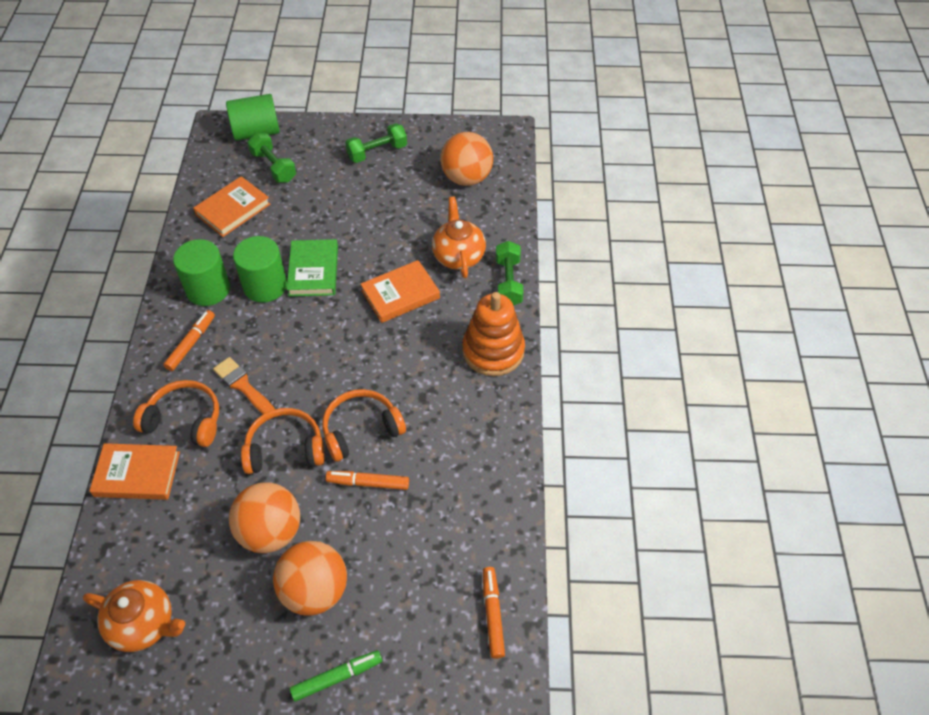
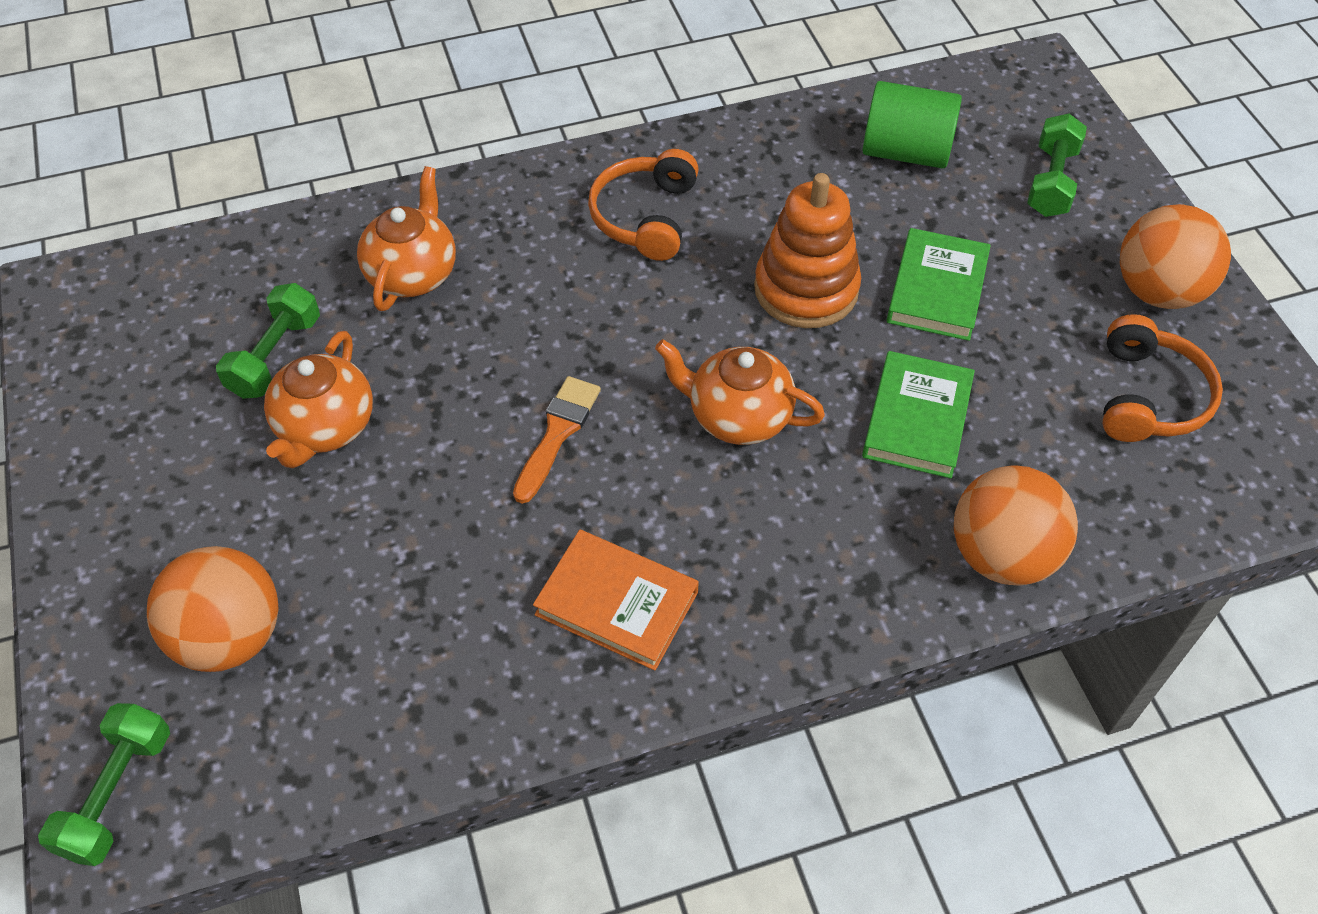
green book: [287,239,338,297] = 1 -> [862,351,975,478] [887,228,991,341] = 2
green cylinder: [173,239,230,306] [226,94,280,141] [233,236,287,303] = 3 -> [863,81,962,169] = 1
green marker: [290,650,382,702] = 1 -> none = 0
orange book: [89,443,180,500] [193,176,270,237] [360,260,440,323] = 3 -> [533,530,699,671] = 1
orange headphones: [133,380,219,447] [241,408,325,474] [322,389,406,462] = 3 -> [588,149,699,261] [1103,314,1223,442] = 2
orange marker: [163,310,215,371] [326,471,409,490] [483,567,505,659] = 3 -> none = 0
orange teapot: [83,580,185,652] [432,196,486,278] = 2 -> [264,331,373,468] [357,166,456,311] [655,339,825,445] = 3

